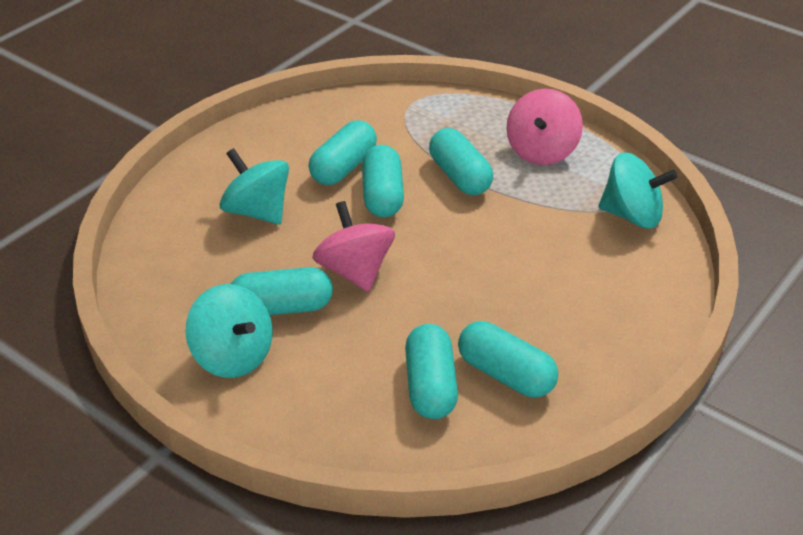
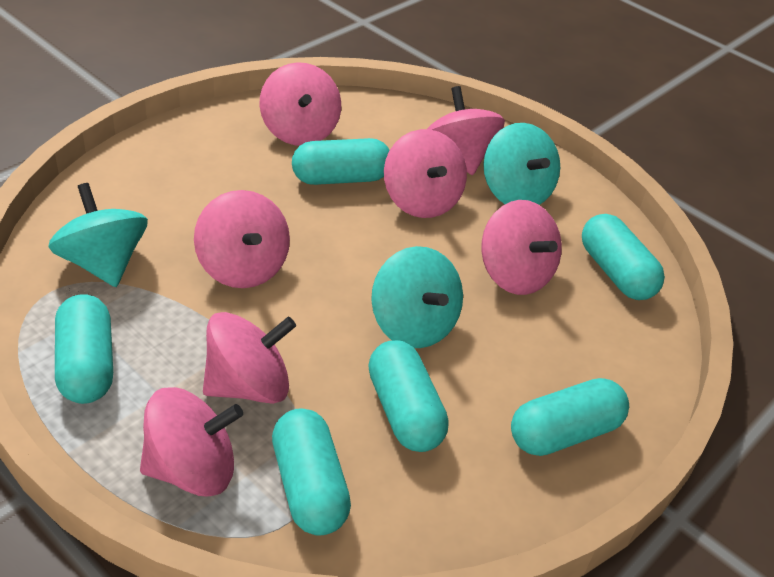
pink spinning top: [312,201,395,292] [506,89,583,165] = 2 -> [140,387,243,497] [194,190,290,288] [203,312,296,404] [260,62,341,146] [384,129,467,218] [427,86,505,175] [481,200,562,295] = 7

